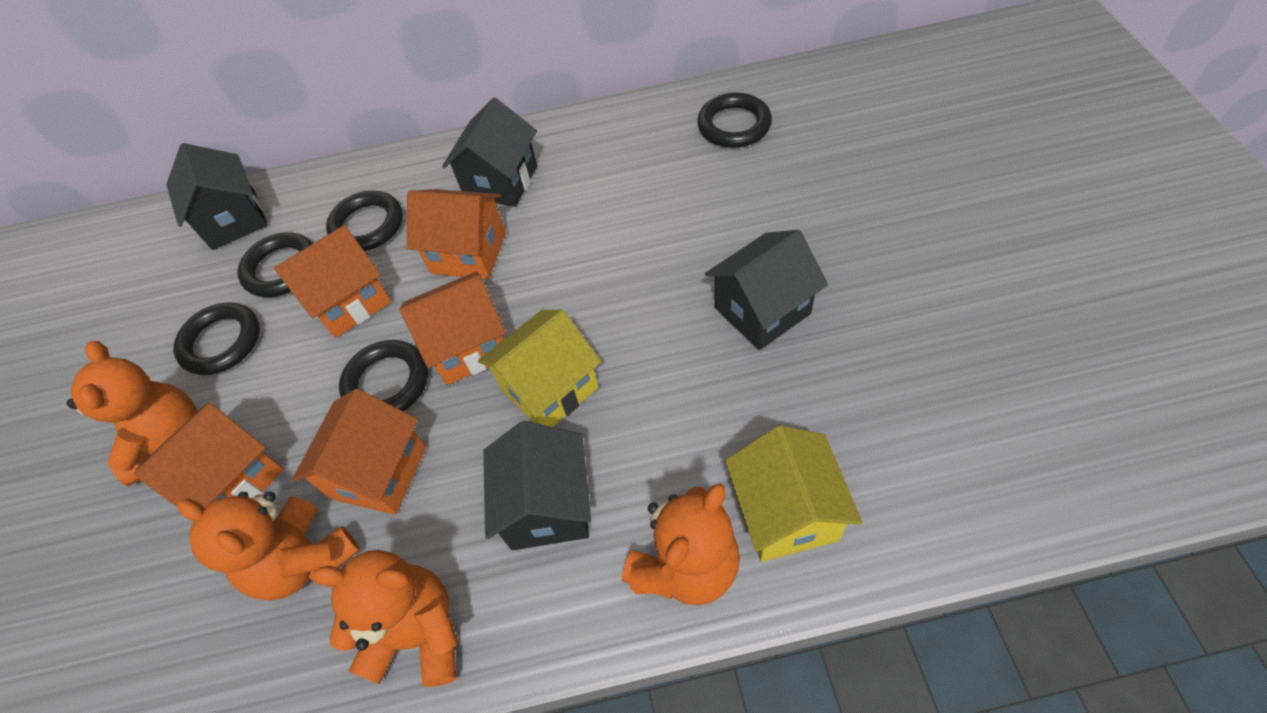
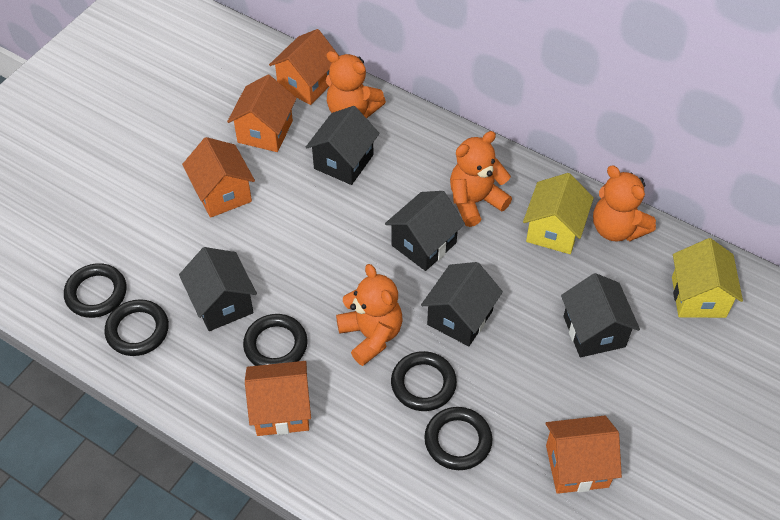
black house: [166,143,268,250] [442,98,538,207] [483,421,591,550] [705,230,828,350] = 4 -> [179,247,257,331] [306,106,380,185] [385,191,465,271] [421,262,503,346] [561,273,640,357] = 5

